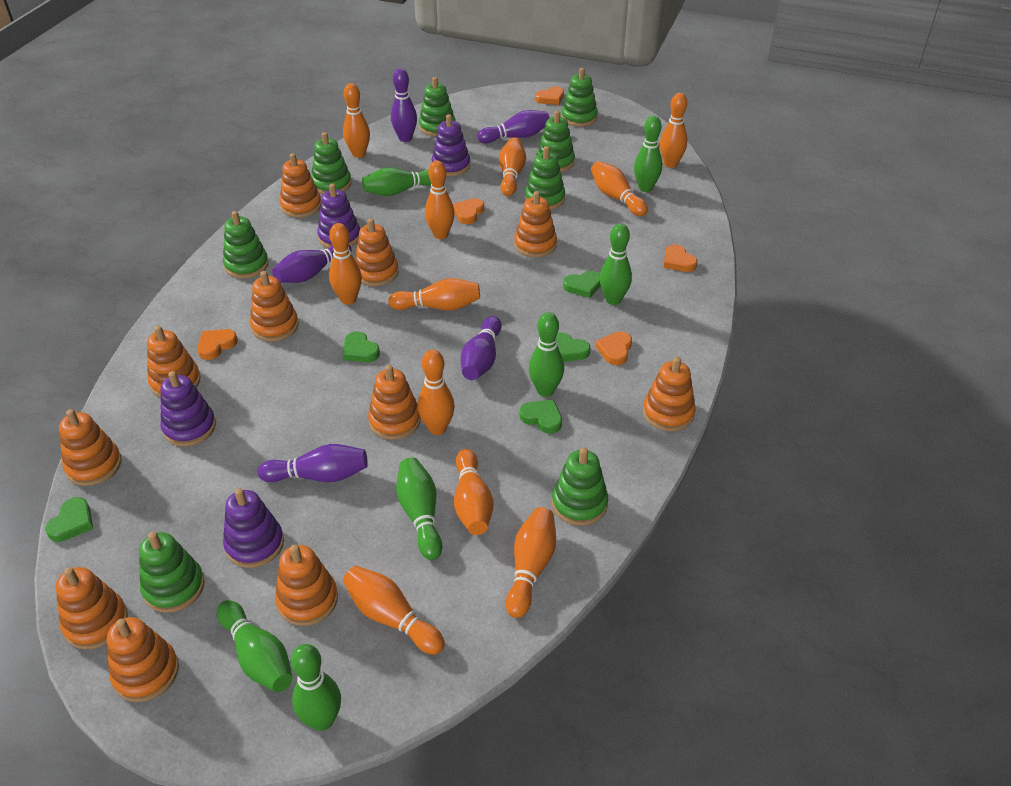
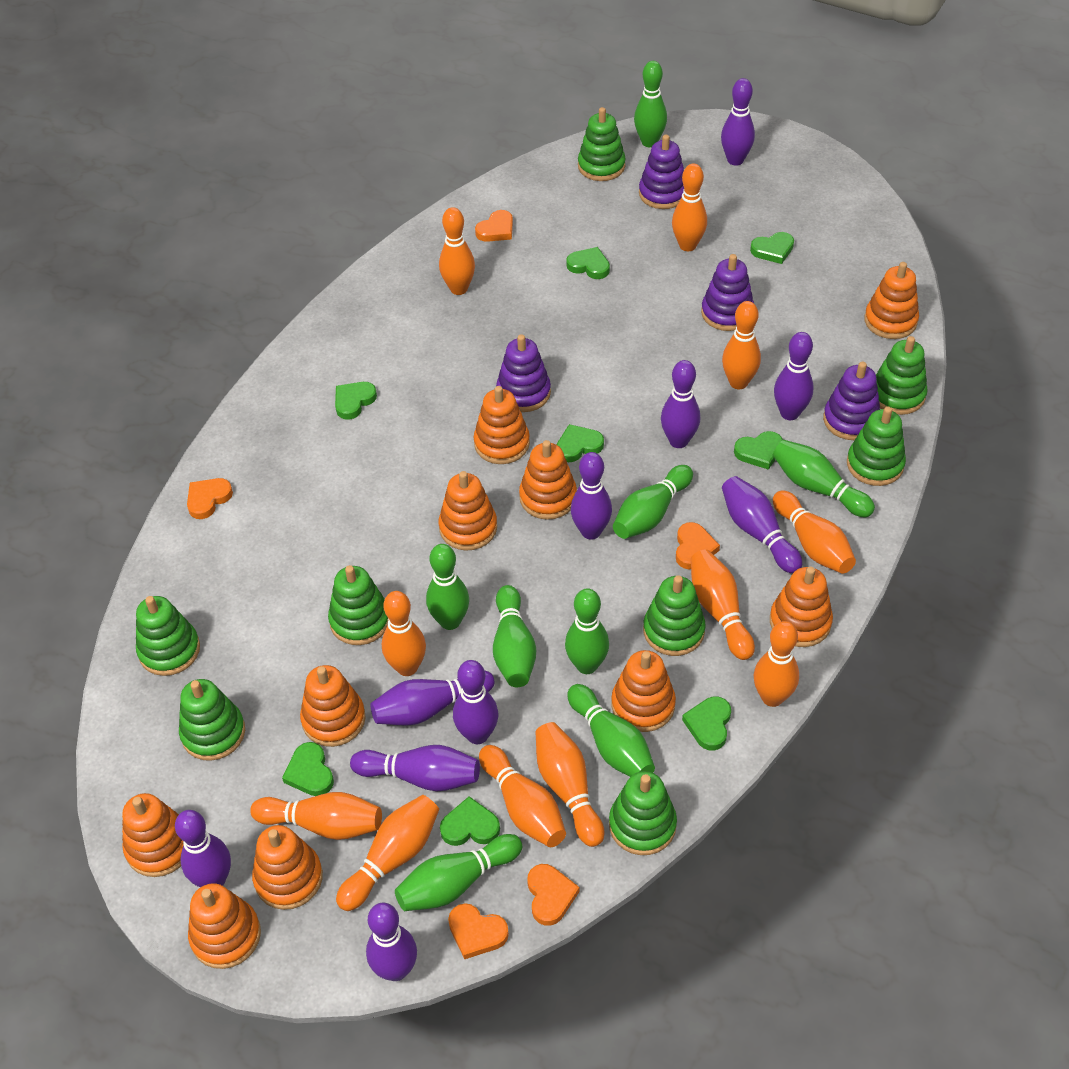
green bowling pin: [217,600,293,692] [291,644,341,731] [362,168,431,196] [396,457,442,560] [529,312,564,397] [600,223,632,305] [634,116,662,192] = 7 -> [395,834,523,911] [426,544,469,630] [493,585,536,687] [565,588,609,674] [567,684,655,777] [613,465,693,539] [634,61,667,147] [773,440,875,517] = 8
green heart: [45,497,93,542] [342,331,380,362] [520,400,562,434] [556,332,590,362] [563,271,601,298] = 5 -> [282,742,334,796] [335,382,377,420] [440,796,500,846] [557,424,604,462] [566,247,610,279] [682,696,731,751] [734,431,783,470] [750,232,794,264] = 8
orange stacking toy: [56,567,128,649] [59,409,122,486] [107,617,179,702] [147,326,201,397] [250,271,299,342] [275,544,338,626] [280,153,322,218] [355,218,399,286] [368,365,421,440] [514,191,557,257] [643,357,696,432] = 11 -> [122,793,183,877] [188,883,261,969] [252,825,323,910] [300,665,366,747] [439,471,497,551] [474,386,530,464] [519,440,577,520] [611,650,676,732] [770,567,833,647] [864,262,919,339] = 10
purple bowling pin: [258,444,368,482] [272,245,352,283] [391,68,417,142] [461,316,502,380] [478,110,549,143] = 5 -> [175,810,231,887] [350,745,480,791] [366,903,417,981] [370,671,494,726] [453,660,498,744] [571,452,612,540] [661,360,700,448] [721,78,755,166] [722,476,802,573] [774,332,814,420] = 10

